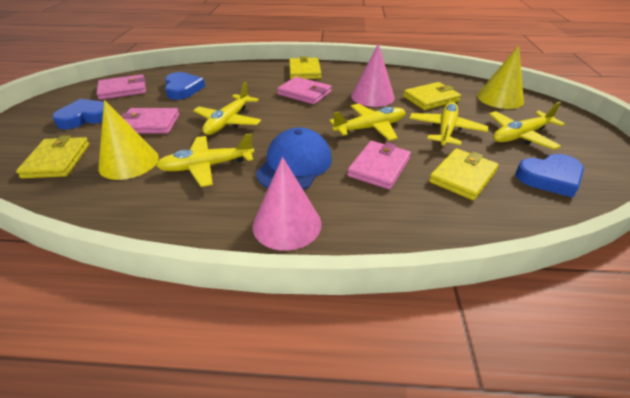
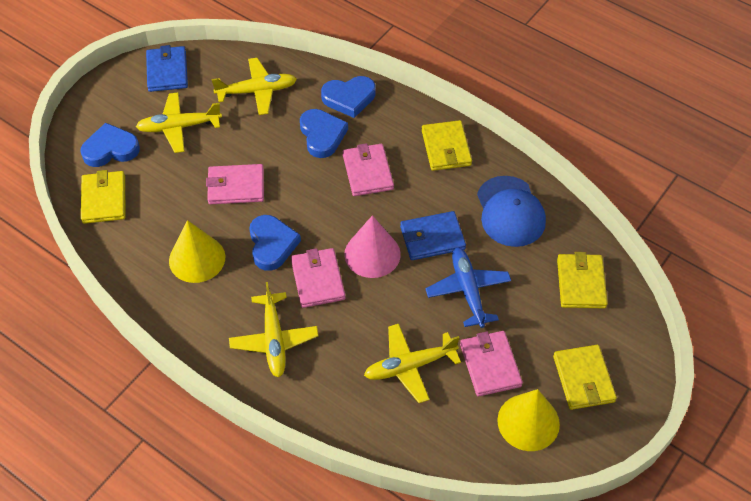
blue heart: [52,99,109,129] [165,72,205,100] [516,154,584,198] = 3 -> [80,123,140,167] [249,215,301,271] [300,109,348,158] [321,76,375,118] = 4
blue plane: none = 0 -> [425,247,511,328] = 1
blue wallet: none = 0 -> [146,45,188,92] [400,211,466,260] = 2
pink cone: [253,157,321,251] [351,44,395,107] = 2 -> [344,215,401,278] = 1
yellow plane: [156,133,254,187] [193,82,261,135] [329,104,406,141] [409,102,488,146] [489,102,565,150] = 5 -> [136,92,222,153] [211,58,297,115] [229,282,318,378] [364,324,461,403] = 4

